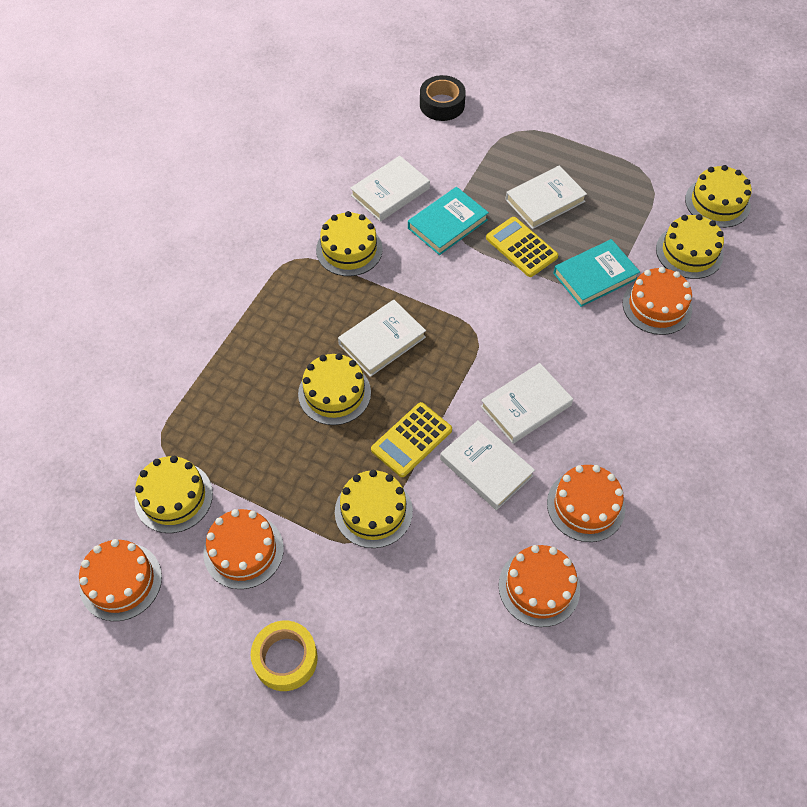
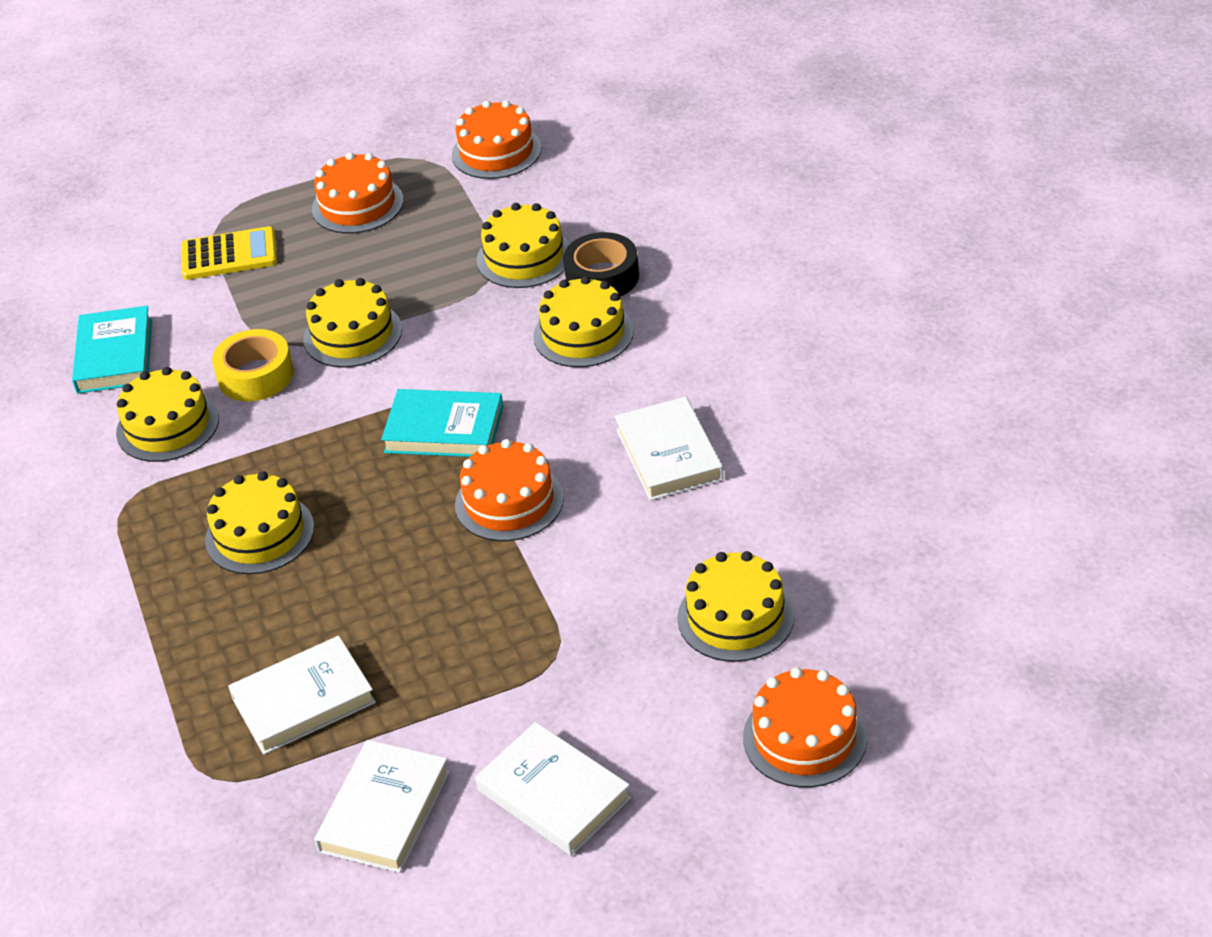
orange cake: [79,539,162,621] [203,509,284,589] [499,545,580,627] [547,465,625,542] [623,267,692,335] = 5 -> [312,152,404,234] [452,100,542,179] [455,439,564,541] [743,667,867,788] = 4
white book: [338,300,426,377] [350,156,430,222] [440,420,535,510] [480,363,573,444] [505,166,587,229] = 5 -> [228,636,376,755] [314,740,450,873] [475,722,631,856] [615,396,723,501] = 4
yellow calculator: [371,402,452,477] [486,217,558,277] = 2 -> [181,226,277,280] = 1

